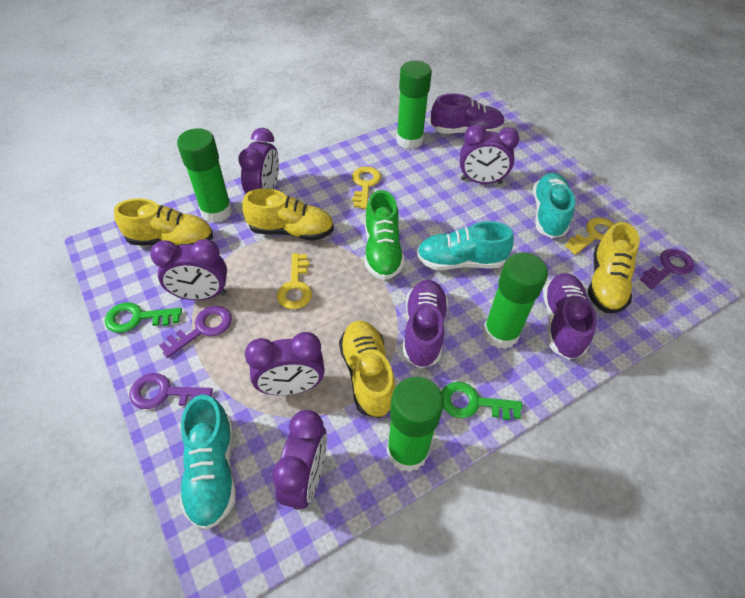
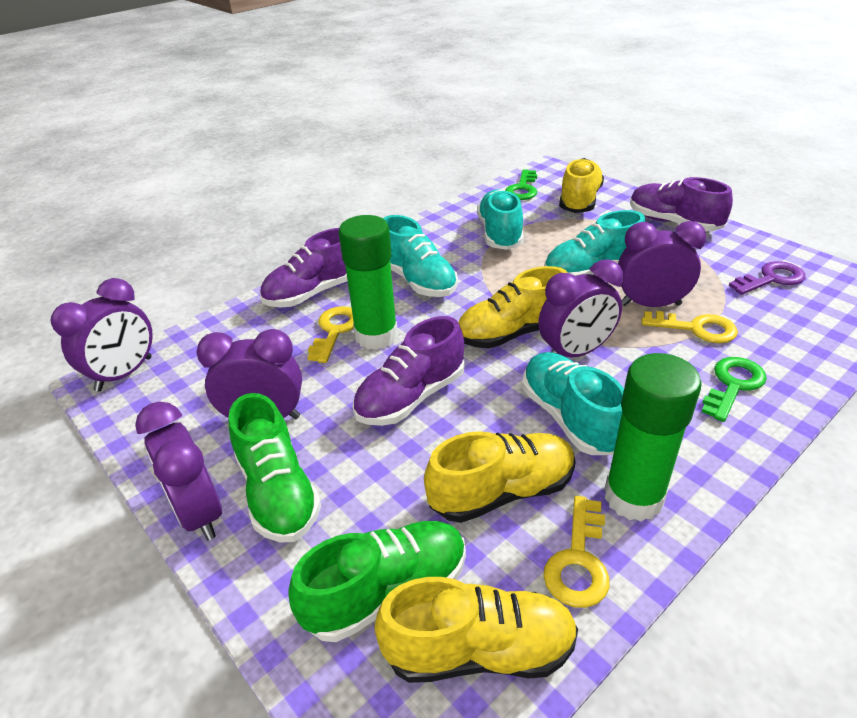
green glue stick: [177,128,232,223] [387,377,444,472] [396,61,432,149] [483,252,548,349] = 4 -> [339,215,398,350] [604,353,702,521] = 2
green shoe: [365,190,404,280] = 1 -> [229,393,321,543] [288,521,466,642] = 2
purple key: [129,373,213,409] [159,306,232,358] [640,249,694,289] = 3 -> [729,261,806,295] = 1
turquoise shoe: [180,395,236,530] [417,221,514,270] [533,173,575,238] = 3 -> [383,215,458,297] [477,189,524,250] [522,352,624,455] [544,210,645,276] = 4

